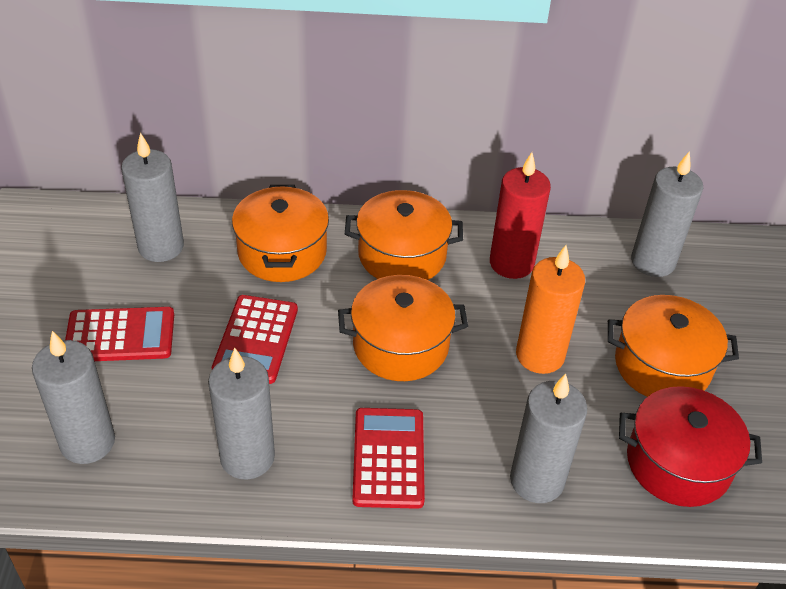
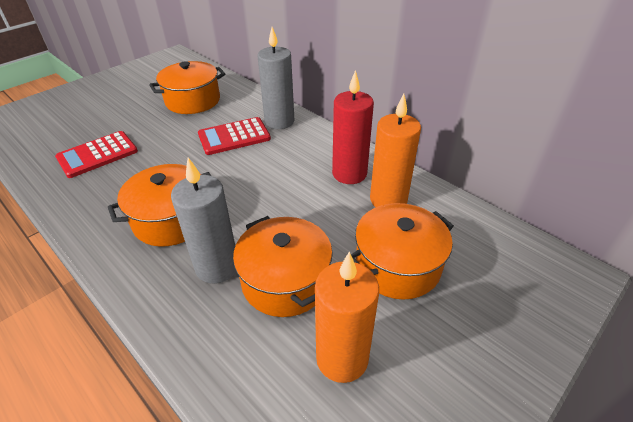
grey candle: [32,331,115,464] [121,133,184,262] [208,348,275,479] [510,374,587,503] [631,151,703,277] = 5 -> [171,158,236,284] [257,27,294,129] = 2
orange candle: [516,245,585,374] = 1 -> [315,252,379,383] [370,94,421,207] = 2
red calculator: [65,307,174,361] [212,295,298,384] [352,408,425,509] = 3 -> [55,131,138,178] [198,117,271,155] = 2
red pot: [619,386,762,507] = 1 -> none = 0

